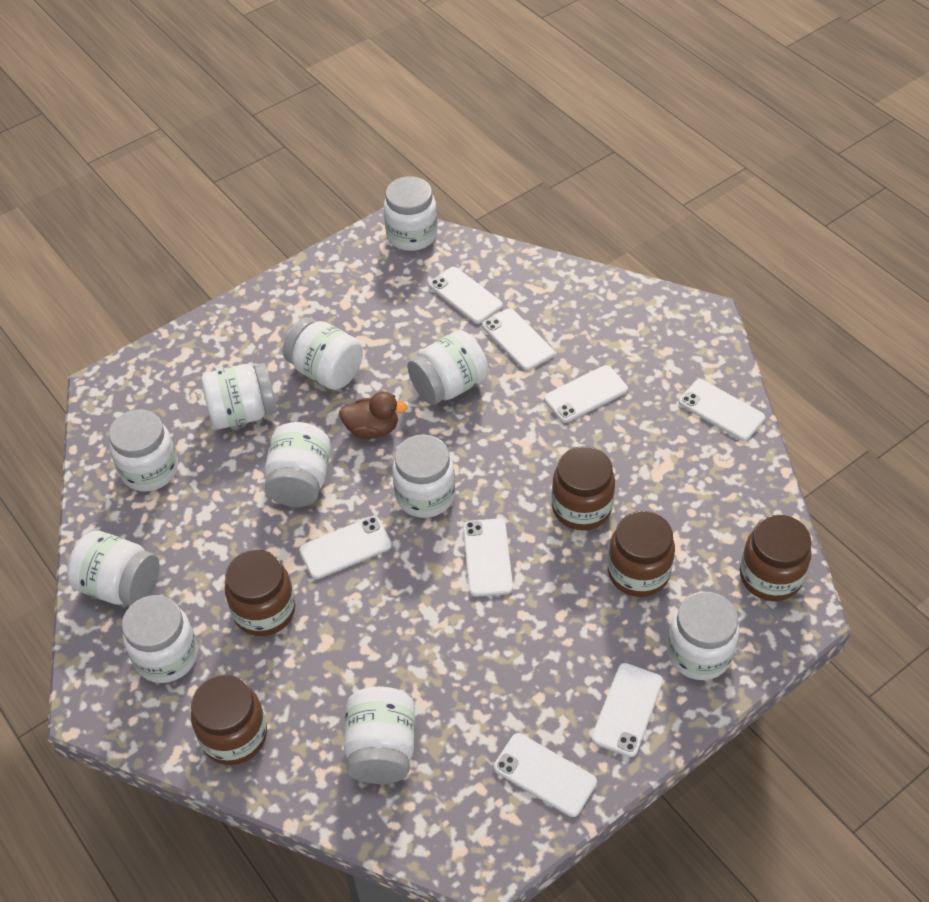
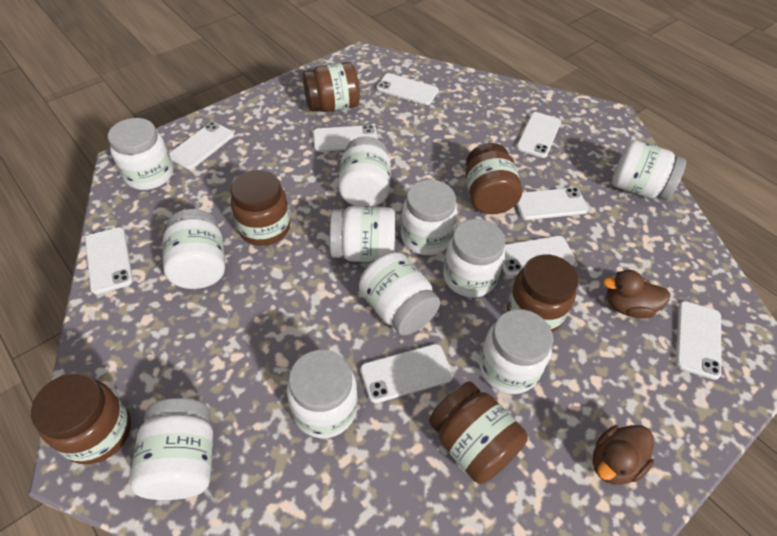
brown duck: [339,392,408,439] = 1 -> [592,425,654,485] [603,270,670,318] = 2
brown jar: [191,675,267,765] [225,550,295,636] [551,446,615,530] [608,511,675,597] [740,515,811,601] = 5 -> [31,373,131,464] [230,170,290,246] [303,62,360,112] [429,381,528,484] [465,143,522,214] [507,254,578,332] = 6
white phone: [299,516,392,579] [429,267,503,324] [463,518,513,597] [482,308,555,371] [494,733,597,817] [544,365,628,423] [591,663,663,757] [679,379,765,441] = 8 -> [85,227,133,294] [169,122,234,170] [313,125,378,152] [360,344,453,403] [376,73,439,105] [502,236,576,276] [516,112,561,158] [516,187,588,220] [676,301,721,380] = 9

